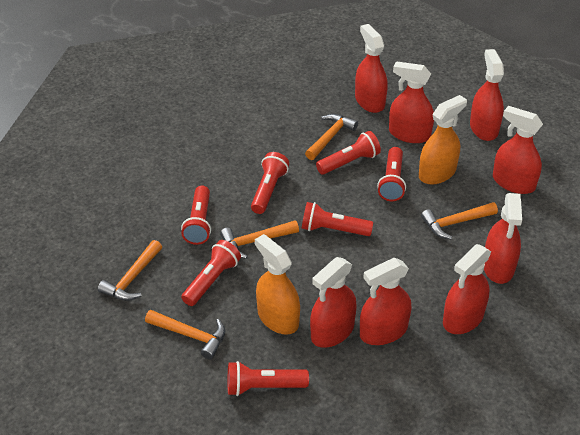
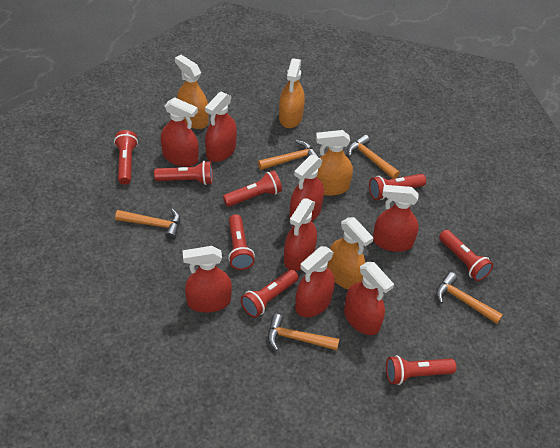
orange spray bottle: [255,234,300,335] [419,95,467,185] = 2 -> [175,55,209,129] [279,58,305,128] [316,130,353,196] [327,217,373,289] = 4
red flashlight: [181,186,211,245] [181,240,241,306] [228,361,309,396] [251,152,289,214] [302,202,373,236] [316,131,381,175] [377,147,406,201] = 7 -> [114,130,138,185] [154,161,213,185] [223,170,282,207] [228,214,255,270] [241,269,298,318] [369,174,426,200] [386,355,457,385] [439,230,493,281] = 8

